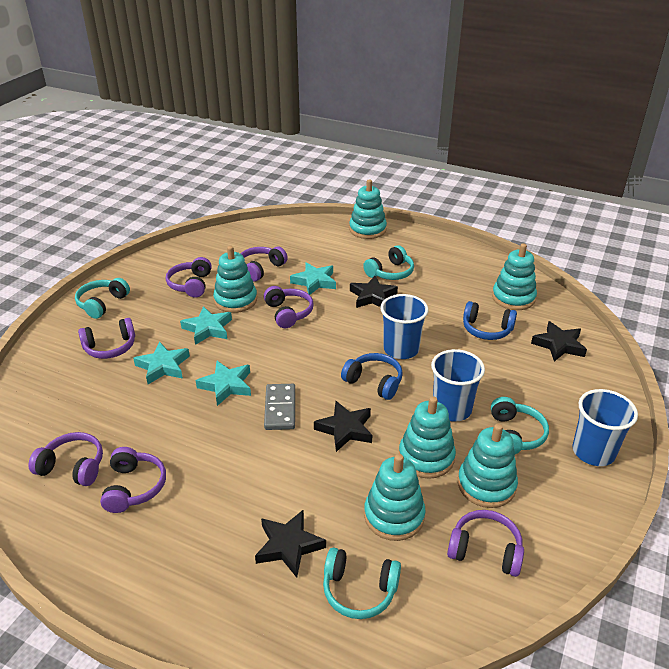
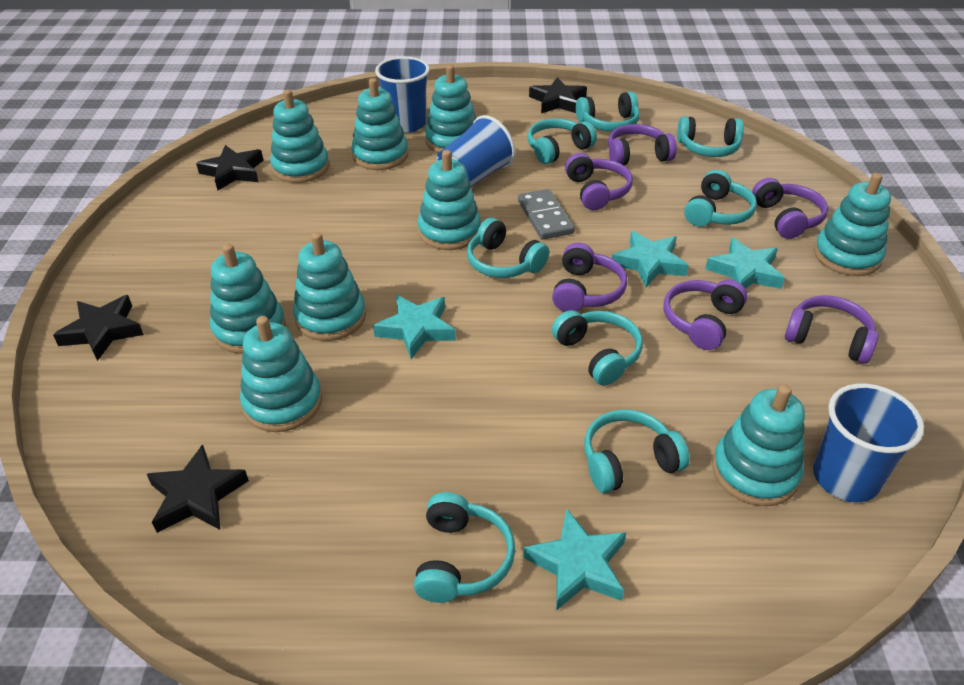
blue headphones: [341,353,403,400] [463,301,517,340] = 2 -> none = 0
purple headphones: [28,432,103,486] [78,318,135,359] [100,447,166,513] [166,257,212,298] [241,247,288,281] [264,286,314,328] [447,510,524,577] = 7 -> [552,243,627,312] [565,153,633,210] [608,124,677,165] [664,280,748,350] [752,178,828,239] [785,295,879,364] = 6
turquoise headphones: [75,278,130,319] [323,548,401,619] [363,245,414,280] [491,397,549,454] = 4 -> [414,492,515,603] [467,218,549,278] [528,118,597,164] [552,310,643,386] [576,92,640,132] [584,409,690,493] [677,116,744,157] [684,170,757,227] = 8
turquoise stacking toy: [213,246,257,313] [349,179,387,239] [364,454,426,541] [399,396,456,479] [458,424,518,508] [492,244,537,310] = 6 -> [210,244,286,354] [240,316,322,432] [270,90,329,183] [293,232,366,341] [351,78,408,170] [418,150,481,250] [425,65,476,153] [712,384,805,506] [814,173,891,276] = 9

